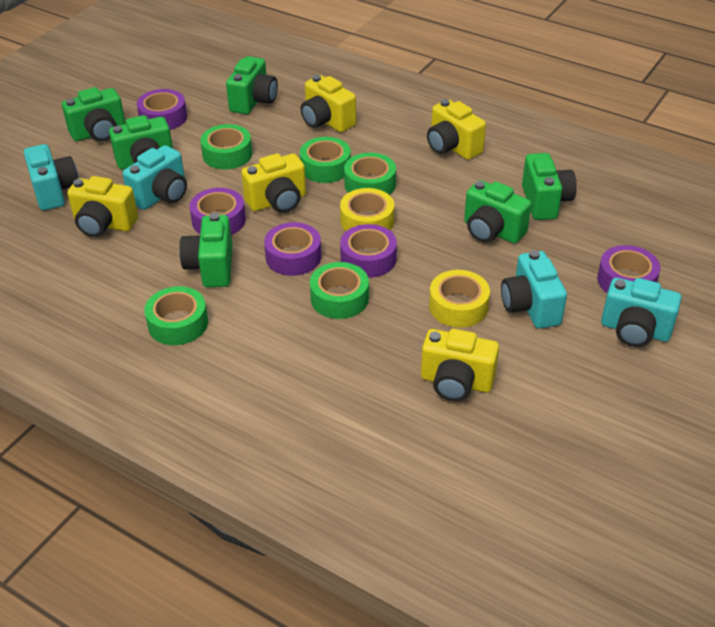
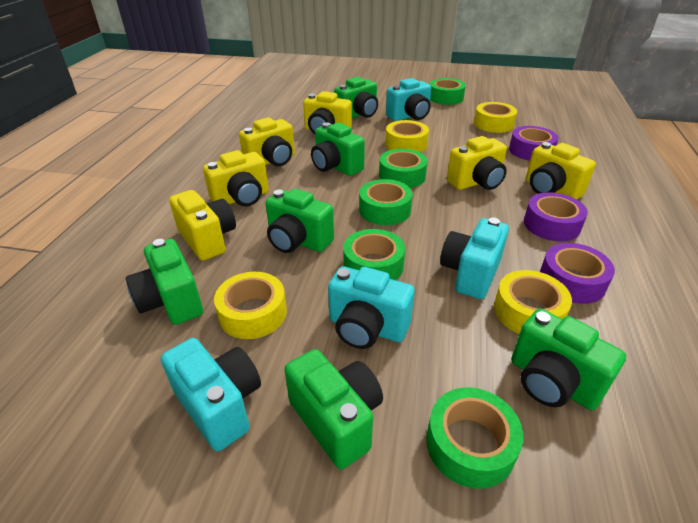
purple tape: [137,89,187,130] [189,188,246,235] [264,222,321,276] [340,224,397,278] [597,245,660,293] = 5 -> [509,126,559,161] [524,192,588,242] [540,243,615,304] = 3
yellow camera: [67,176,138,237] [241,153,306,213] [301,75,356,132] [421,329,499,401] [427,99,486,160] = 5 -> [169,190,236,261] [203,150,269,206] [239,117,295,166] [303,91,352,134] [447,136,507,190] [526,142,596,199] = 6
yellow tape: [340,188,394,231] [429,270,490,328] = 2 -> [214,272,287,339] [385,120,429,152] [474,102,517,133] [494,270,572,334] = 4

